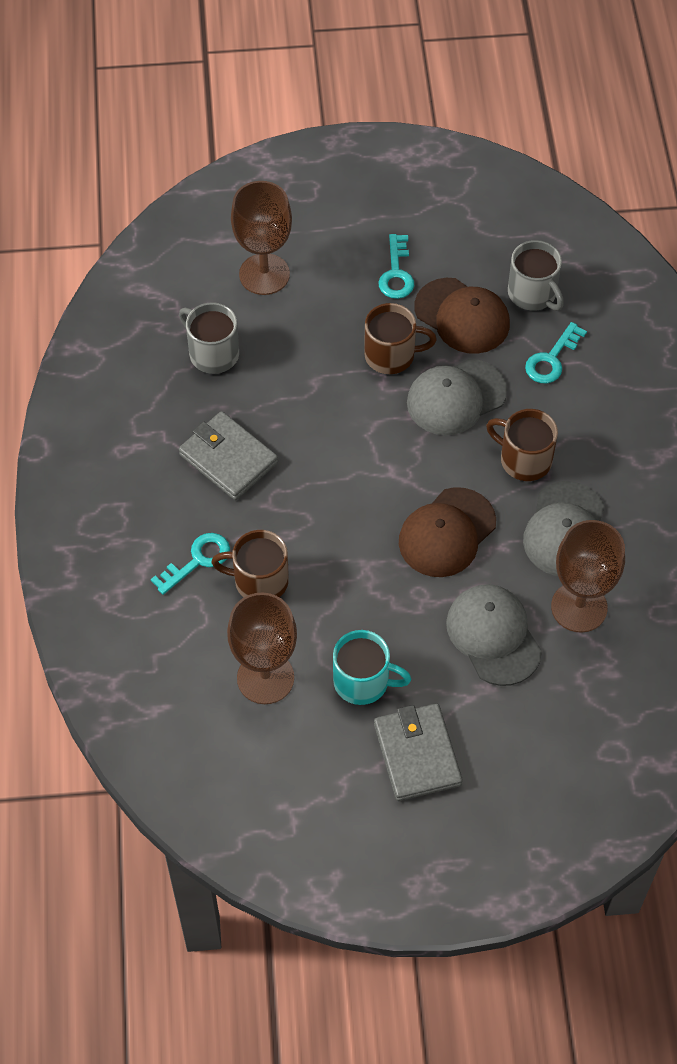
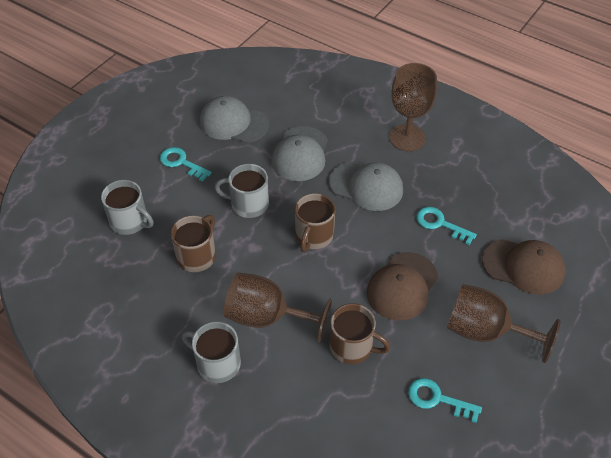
grey mug: [179,302,239,374] [508,240,564,311] = 2 -> [101,180,153,235] [182,321,241,383] [214,164,269,218] = 3
grey wallet: [179,411,278,500] [374,703,463,801] = 2 -> none = 0
turquoise mug: [333,630,411,705] = 1 -> none = 0

